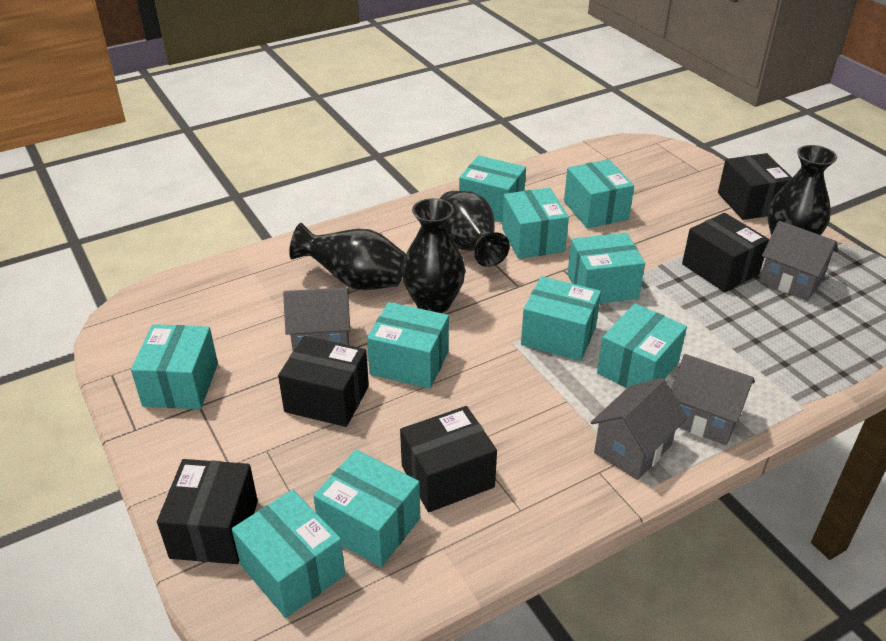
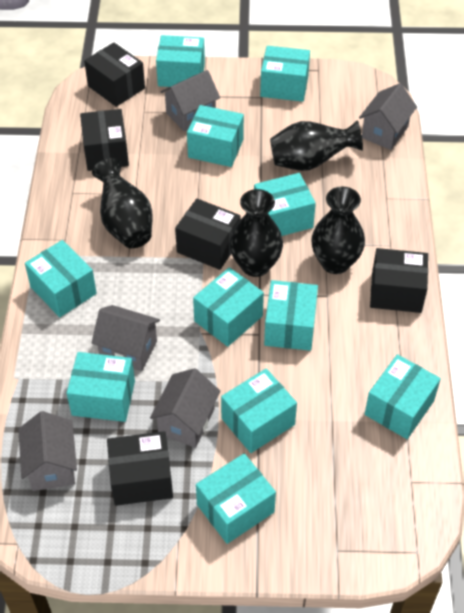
grey house: [283,287,350,351] [590,378,687,480] [671,354,755,445] [759,221,838,301] = 4 -> [18,411,77,491] [92,305,160,371] [150,368,220,448] [160,70,220,131] [359,83,417,150] = 5
turquoise box: [131,324,218,409] [232,489,345,618] [313,450,420,567] [367,302,449,389] [459,155,526,222] [502,188,569,259] [521,276,601,361] [564,159,634,228] [567,233,645,304] [597,303,687,388] = 10 -> [25,240,97,317] [66,352,135,422] [156,35,205,87] [187,105,244,167] [193,267,264,347] [196,453,276,544] [221,368,297,453] [254,173,316,236] [260,46,310,102] [264,280,318,351] [365,354,441,439] = 11

